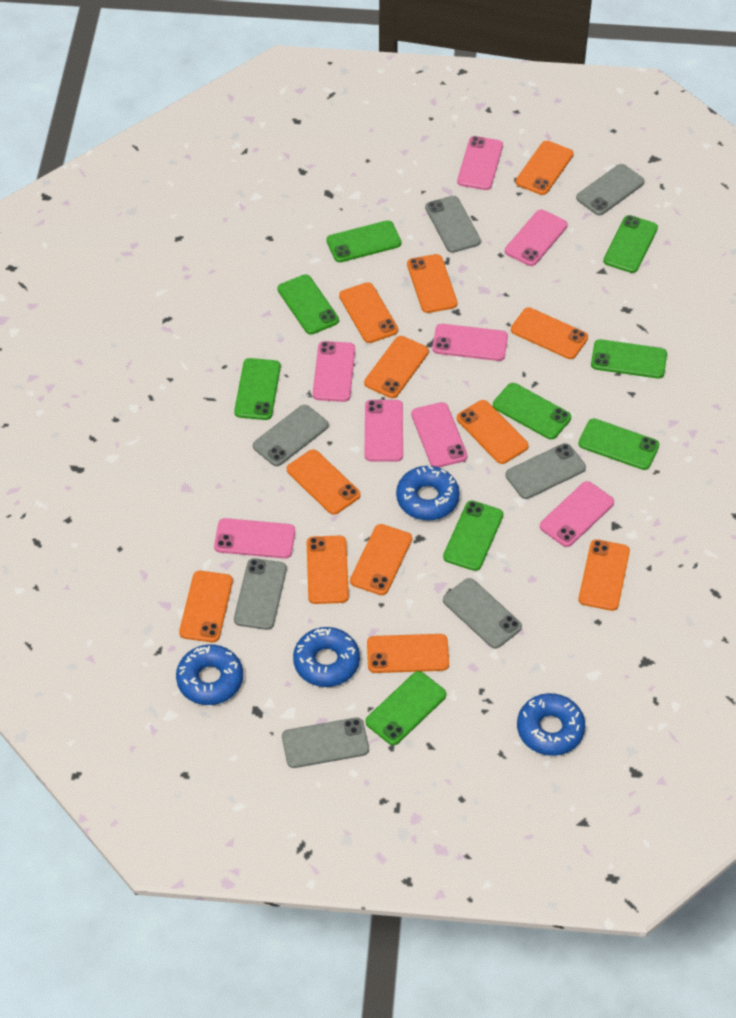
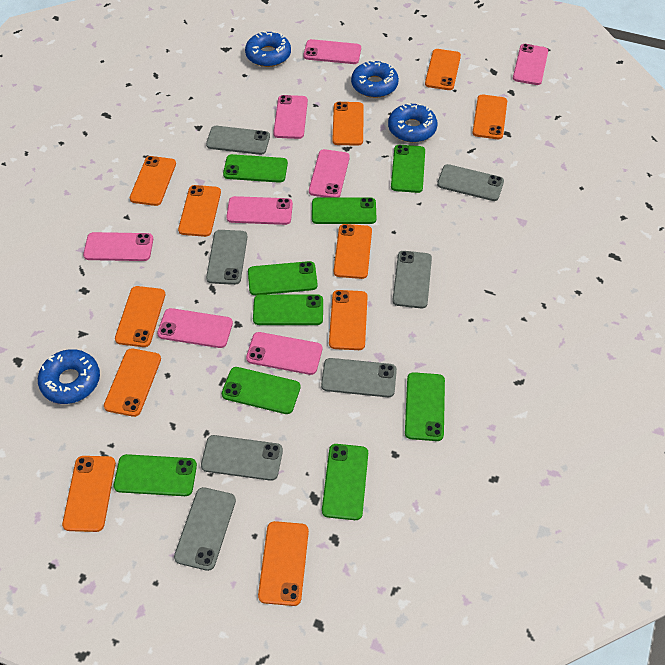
orange phone: [179,571,233,642] [287,449,360,515] [307,536,349,604] [339,282,398,343] [350,524,412,595] [364,336,429,398] [367,634,449,673] [407,254,457,313] [457,400,529,464] [511,307,588,359] [516,141,574,195] [578,539,630,611] = 12 -> [62,456,116,532] [104,348,161,417] [115,286,165,347] [130,156,176,206] [178,185,221,237] [258,521,309,606] [329,290,368,350] [332,102,364,146] [334,224,372,279] [425,49,461,90] [472,95,507,139] = 11

